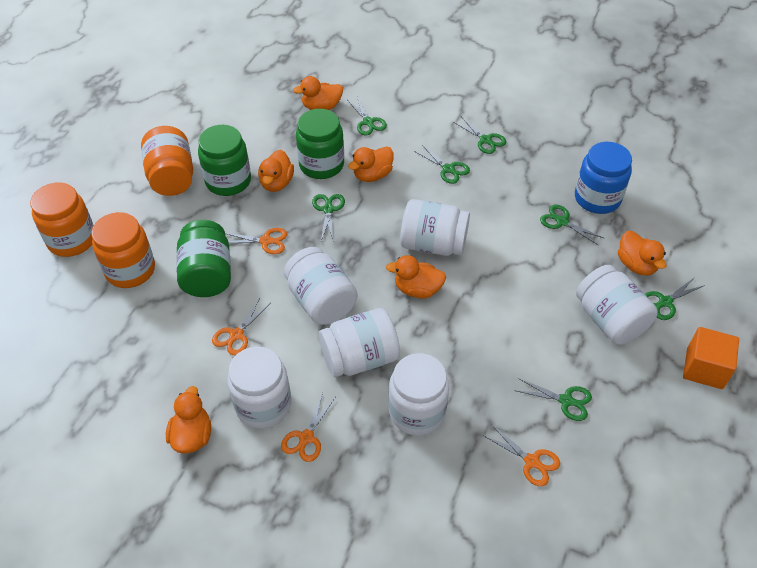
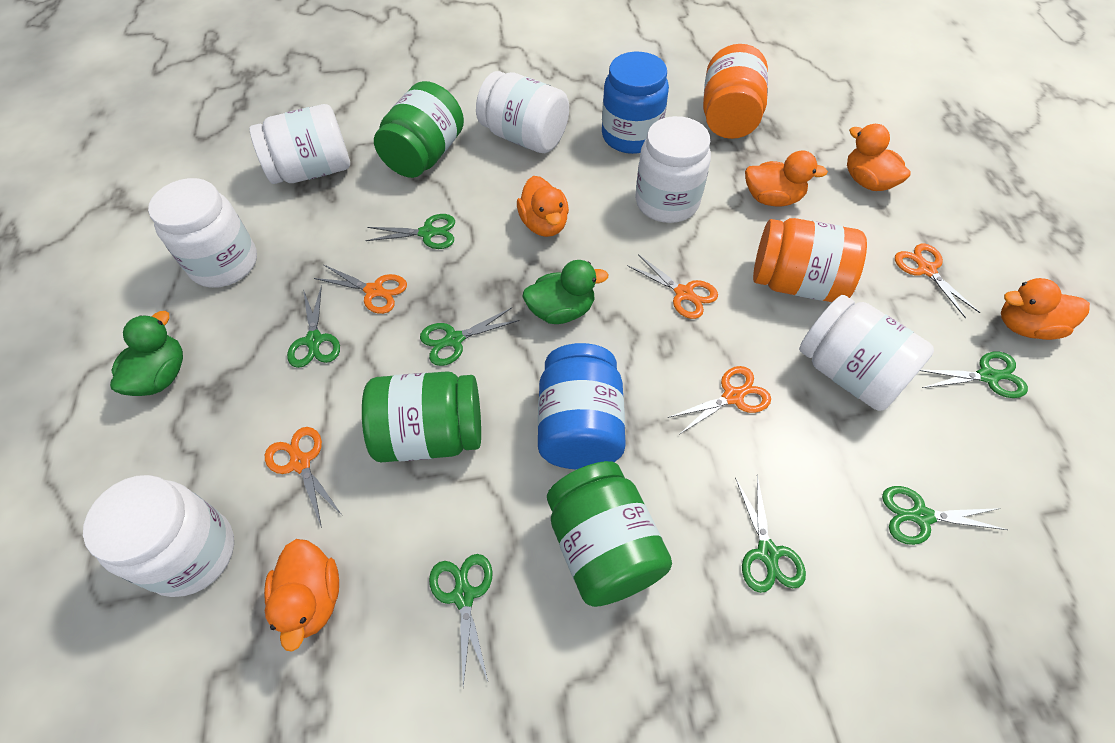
blue jar: [575,142,632,214] = 1 -> [538,343,626,470] [602,52,669,154] = 2
green duck: none = 0 -> [110,311,183,396] [522,260,608,324] = 2
orange cube: [683,327,739,389] = 1 -> none = 0
orange duck: [166,386,211,453] [258,150,294,192] [293,76,343,110] [348,146,394,182] [386,255,446,298] [618,231,666,276] = 6 -> [264,539,339,652] [517,176,569,237] [745,150,828,206] [847,124,911,191] [1001,278,1090,340] = 5
orange jar: [30,182,94,257] [91,212,155,288] [141,126,193,196] = 3 -> [703,44,768,139] [753,218,867,302] = 2
orange scissors: [212,298,271,356] [225,228,287,254] [281,392,335,462] [483,425,560,486] = 4 -> [265,427,342,528] [314,265,407,314] [627,254,718,319] [668,366,771,434] [895,244,980,319] = 5

